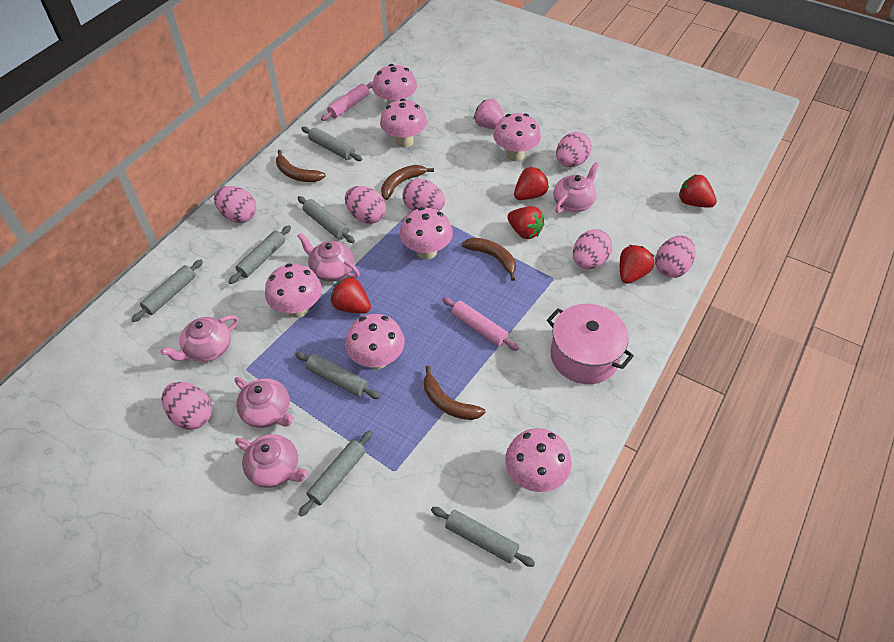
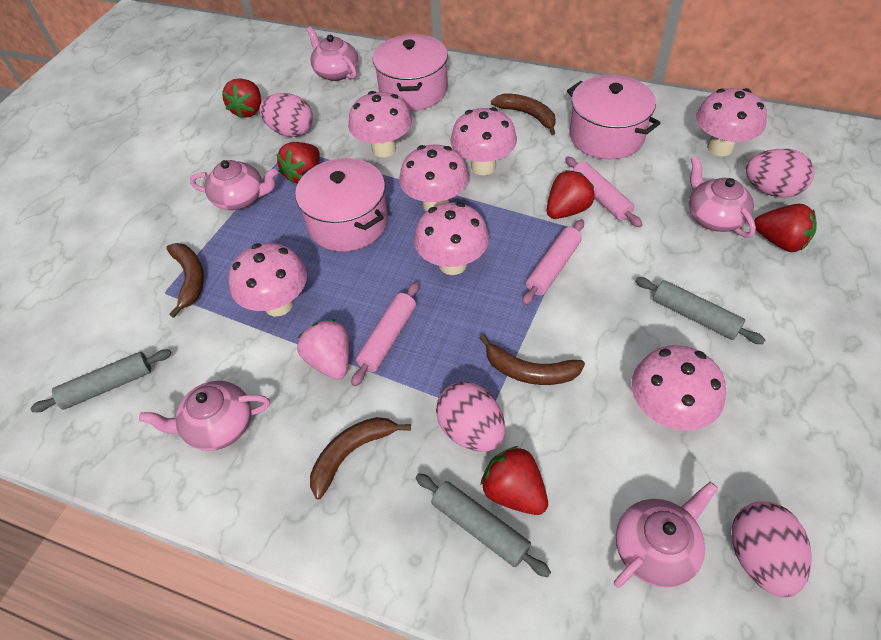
grey rolling pin: [132,259,203,322] [229,225,291,284] [295,352,380,399] [298,196,355,243] [299,430,372,517] [301,127,362,161] [431,507,535,567] = 7 -> [30,349,171,412] [416,473,551,577] [635,277,765,344] = 3
pink egg: [162,382,212,430] [214,186,257,223] [345,186,386,224] [403,179,445,211] [556,132,592,167] [573,229,612,269] [655,236,695,278] = 7 -> [259,93,313,137] [436,382,505,452] [732,501,812,598] [746,149,814,197] = 4
pink pot: [547,304,634,384] = 1 -> [295,158,388,252] [373,34,448,111] [567,75,660,159] = 3
pink rolling pin: [321,82,373,121] [442,297,519,351] = 2 -> [351,282,419,386] [522,219,584,305] [565,156,643,227] = 3

